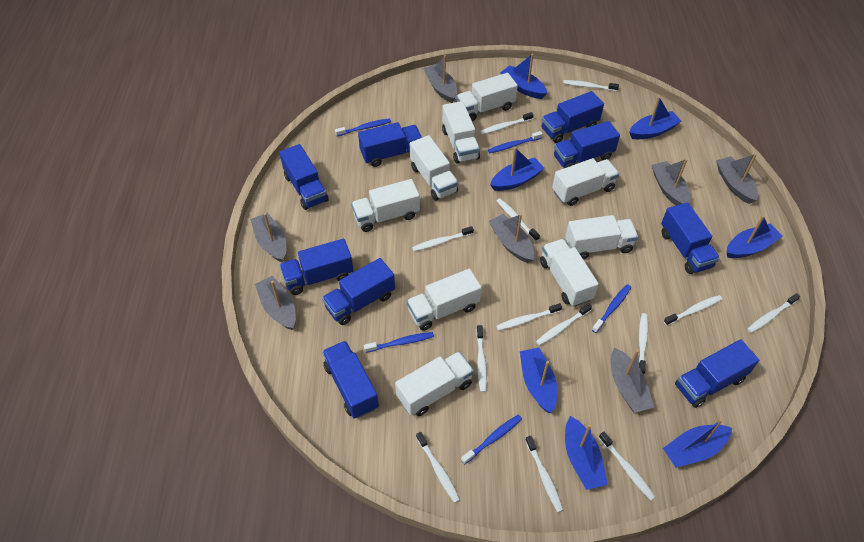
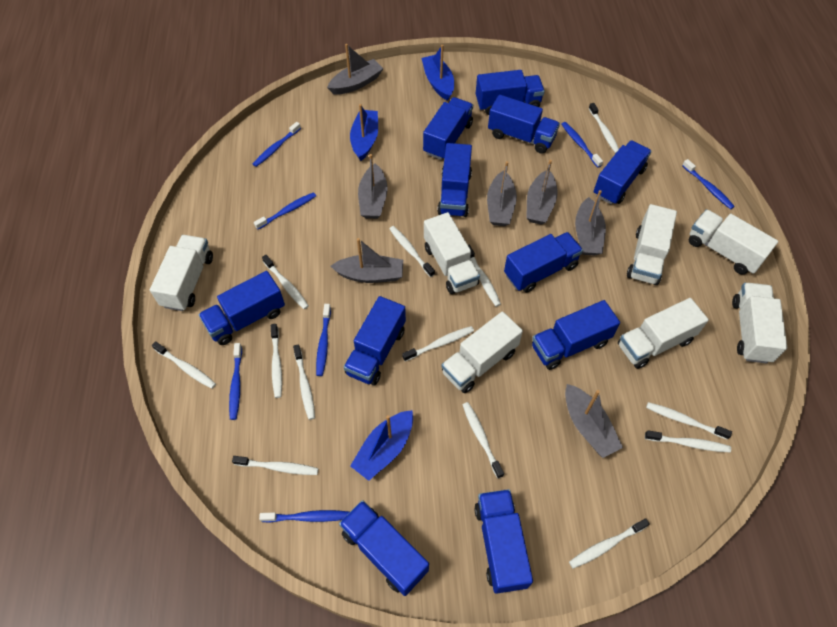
blue boat: [490,147,545,191] [500,54,547,99] [520,348,557,413] [565,416,608,490] [629,97,681,139] [663,419,732,468] [726,215,782,258] = 7 -> [350,104,378,161] [350,410,413,481] [422,45,454,101] = 3
blue toothbrush: [335,118,391,136] [364,332,434,353] [461,415,522,464] [488,131,543,153] [592,284,631,333] = 5 -> [229,343,242,420] [253,122,301,167] [254,192,316,230] [259,510,350,523] [316,304,331,376] [561,122,603,168] [682,159,735,209] = 7
blue truck: [279,144,329,210] [280,239,353,295] [322,258,395,325] [322,341,379,418] [358,122,422,167] [542,91,604,143] [554,121,620,168] [661,202,720,274] [675,339,759,408] = 9 -> [198,271,285,345] [339,500,429,596] [344,296,406,385] [423,97,473,160] [437,143,472,217] [474,489,533,594] [476,70,545,115] [488,95,560,154] [504,232,583,293] [532,300,620,370] [594,140,652,205] = 11
white truck: [351,179,420,232] [395,352,474,416] [407,269,482,331] [410,135,458,201] [442,101,480,164] [456,73,518,121] [540,239,599,307] [552,158,619,206] [565,215,638,259] = 9 -> [150,235,213,311] [424,212,480,294] [441,311,523,393] [618,298,709,369] [627,204,677,285] [689,209,778,274] [732,283,787,363] = 7

